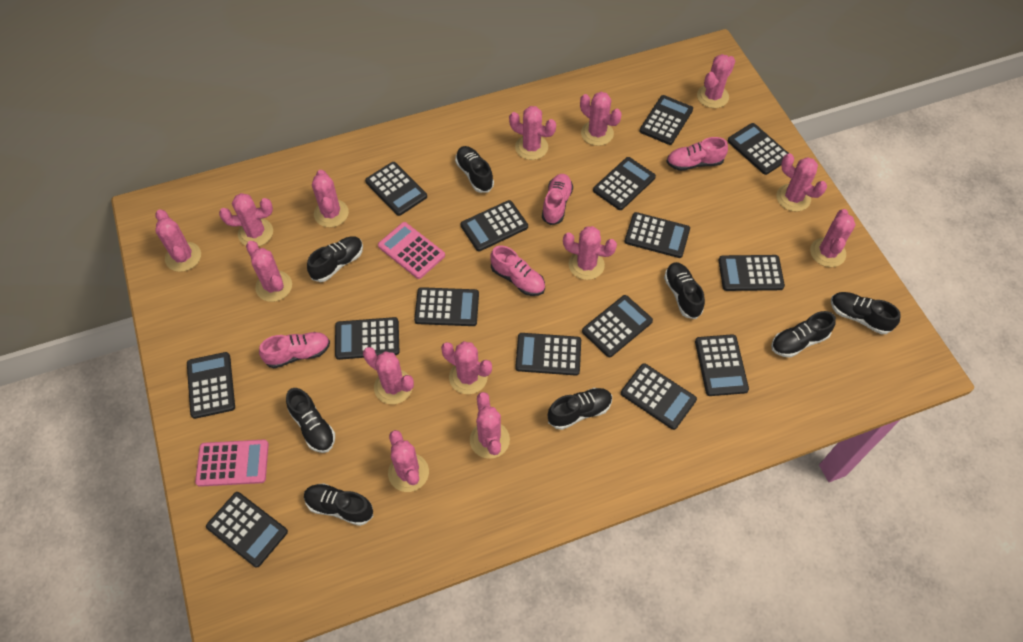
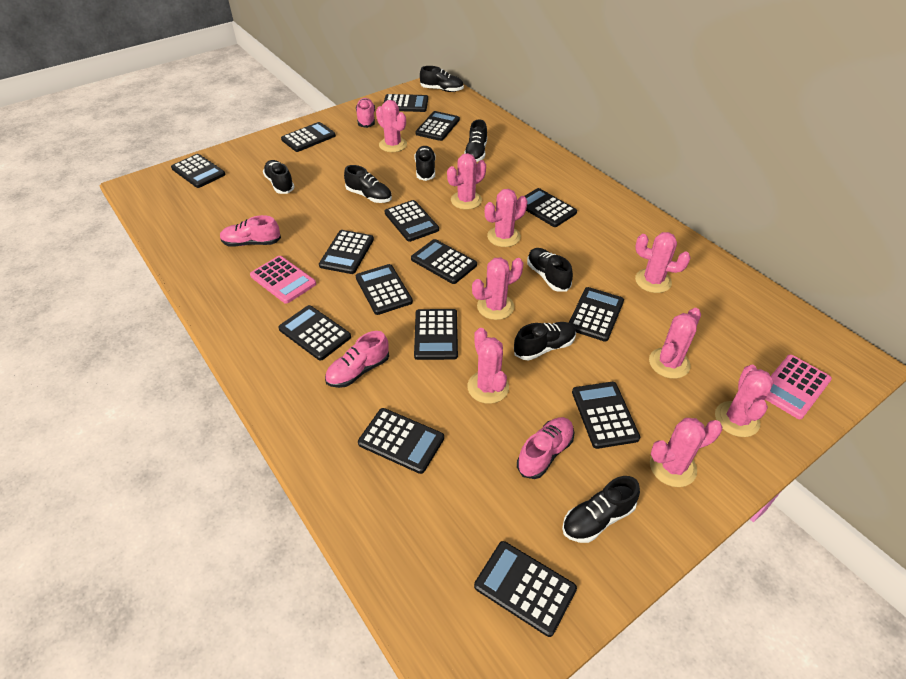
pink cactus: [155,209,201,272] [219,193,273,247] [246,241,292,302] [312,170,349,227] [363,347,414,404] [388,430,429,492] [441,341,492,394] [470,392,510,459] [509,106,556,160] [563,226,617,280] [580,92,622,146] [697,54,735,108] [776,153,827,211] [810,209,856,267] = 14 -> [376,100,407,152] [447,153,486,210] [467,328,509,404] [472,257,523,320] [485,189,527,247] [635,232,691,293] [649,308,701,379] [650,418,722,487] [715,365,774,437] = 9

